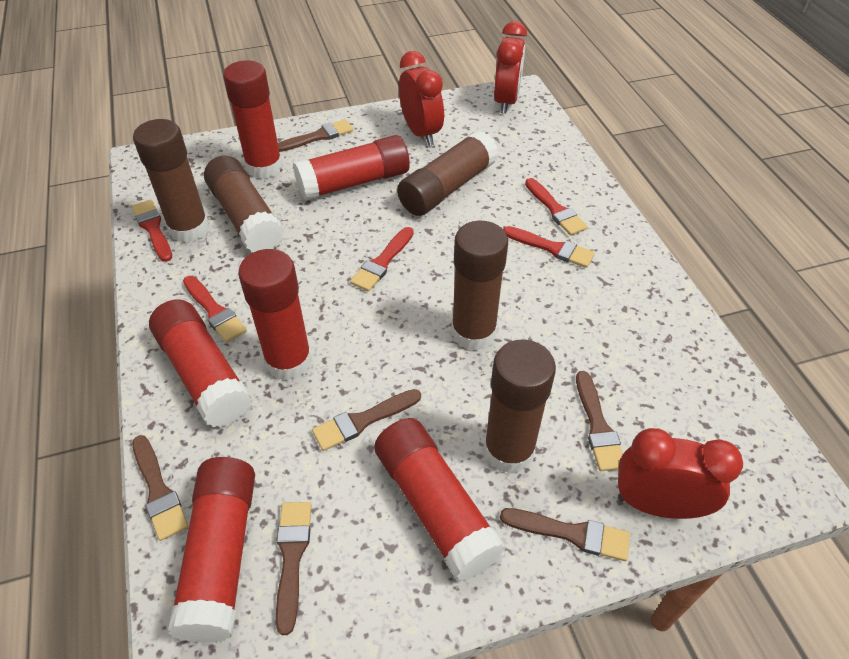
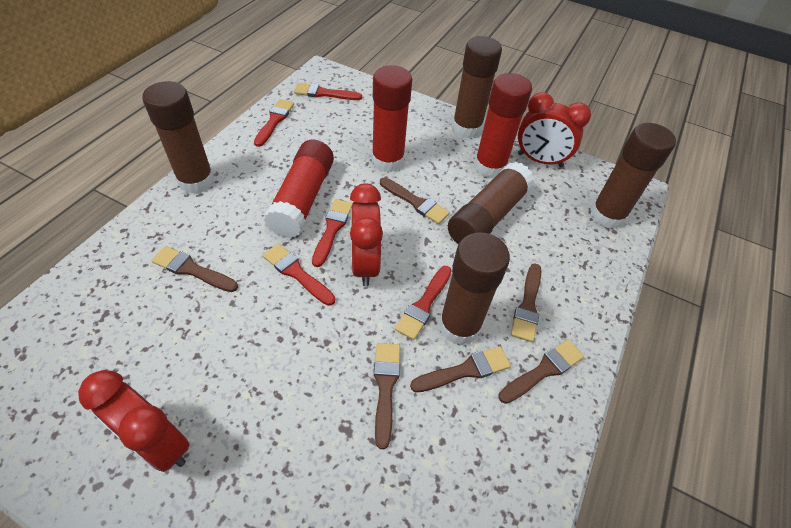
red glue stick: [149,299,252,427] [168,457,255,643] [223,60,283,179] [238,249,312,380] [293,135,410,201] [374,418,505,582] = 6 -> [264,140,334,238] [372,65,412,172] [474,73,532,178] = 3

